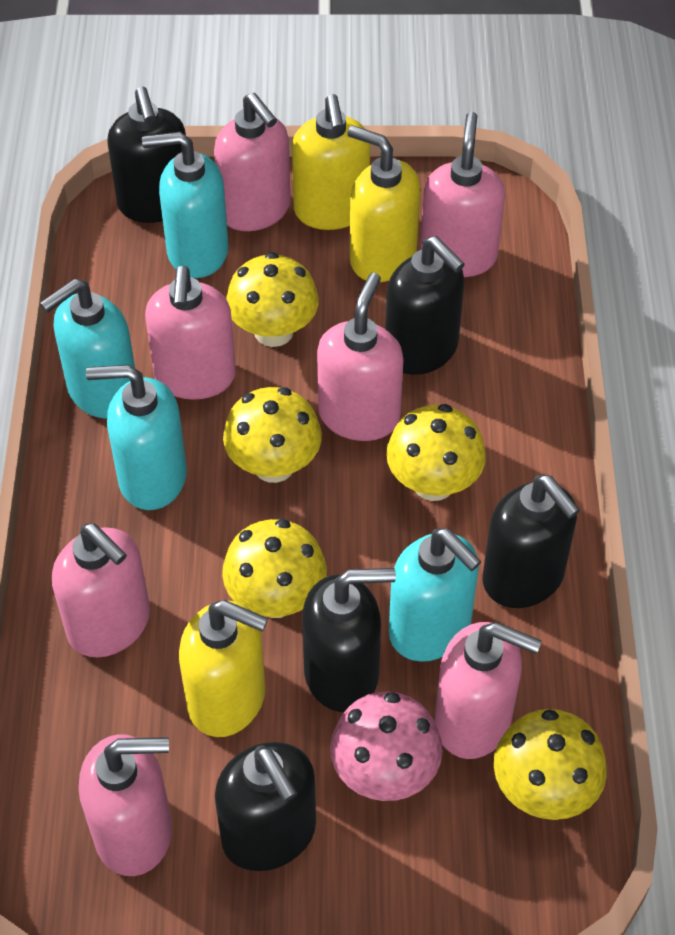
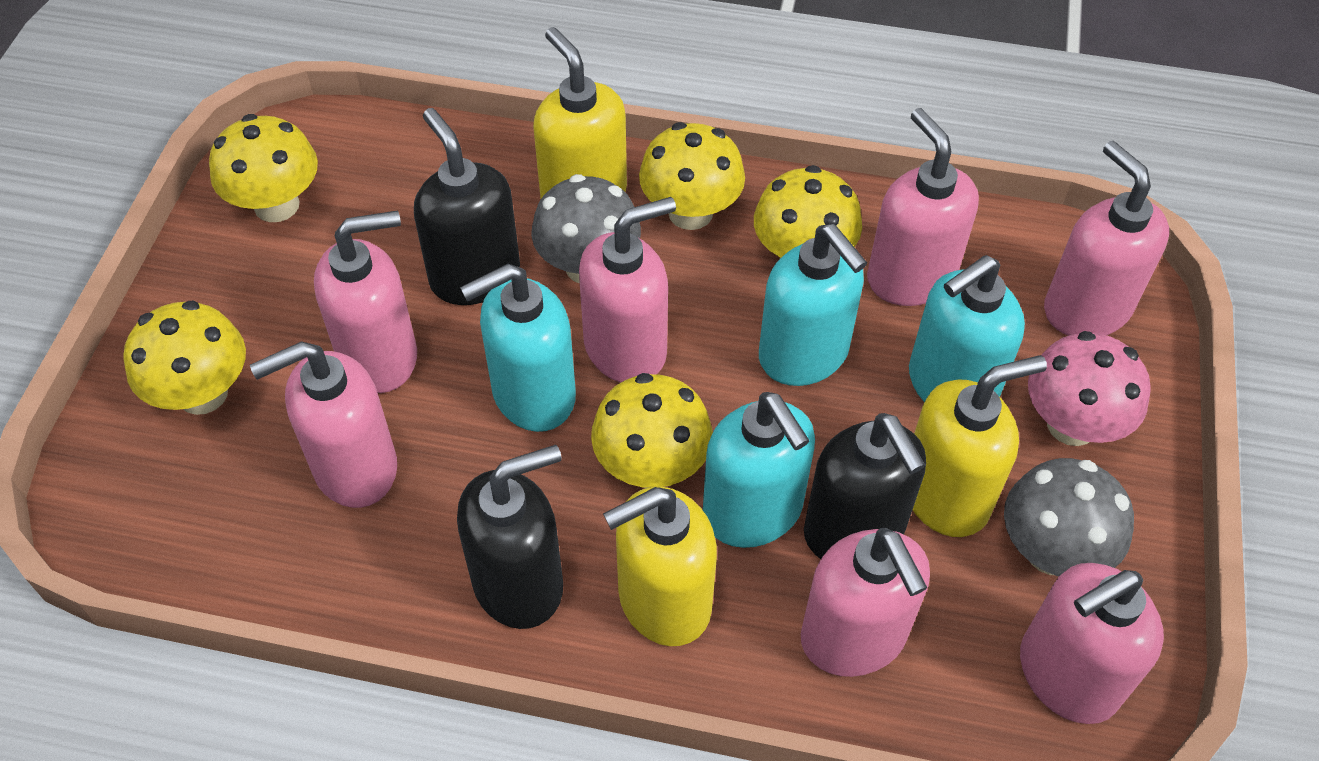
black soap dispenser: [107,86,186,223] [215,742,316,871] [302,568,396,712] [385,236,465,375] [483,475,580,608] = 5 -> [414,108,520,305] [457,445,563,629] [804,413,926,559] = 3
grey mushroom: none = 0 -> [531,174,641,284] [1004,458,1134,576] = 2

